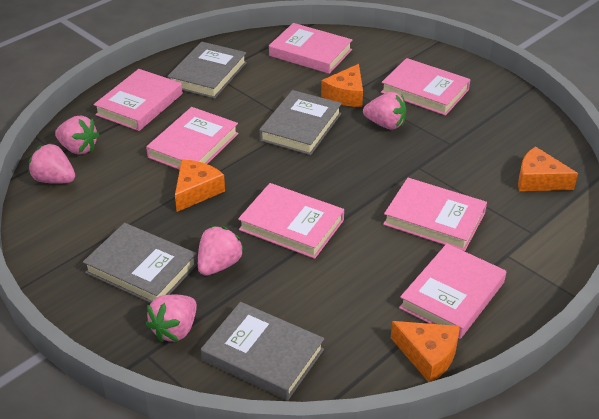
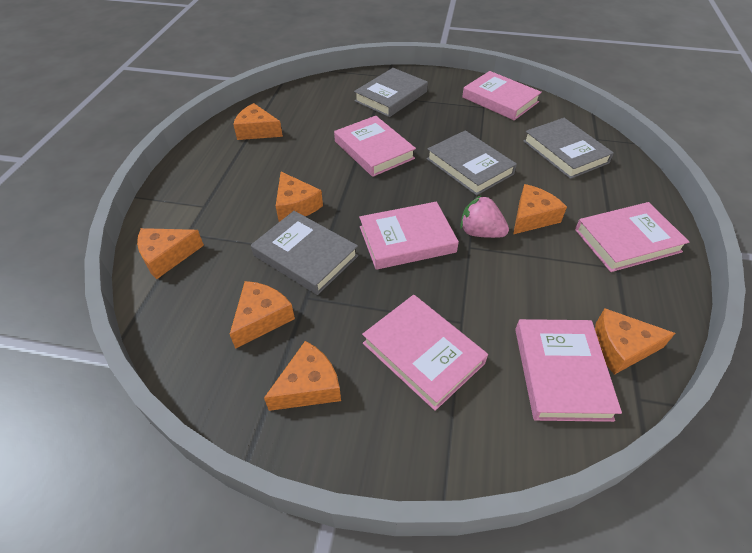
orange cheese: [175,160,225,212] [321,64,363,107] [391,321,459,382] [518,146,578,191] = 4 -> [137,228,204,279] [230,281,295,349] [233,103,283,140] [264,341,341,411] [276,172,323,222] [513,184,567,234] [595,308,675,375] = 7
pink book: [93,69,183,131] [146,107,239,170] [238,183,344,259] [269,23,352,74] [381,58,470,116] [383,178,487,251] [399,244,506,339] = 7 -> [334,116,416,177] [359,202,459,270] [362,295,488,411] [462,71,542,120] [515,319,622,422] [575,202,689,272] = 6
pink strawberry: [28,143,75,184] [55,116,99,155] [146,295,197,342] [198,226,244,276] [363,92,406,130] = 5 -> [460,195,509,238] = 1

